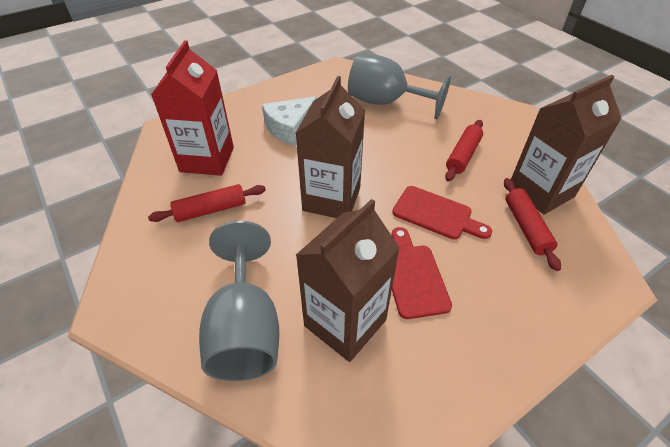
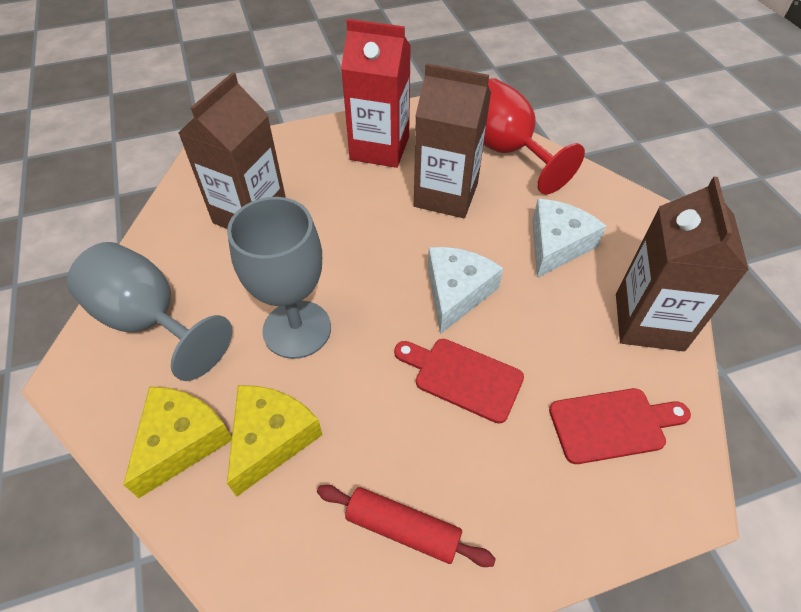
red goblet: none = 0 -> [484,78,585,195] = 1
red rolling pin: [148,184,266,222] [445,120,483,181] [504,178,561,271] = 3 -> [317,485,496,567] = 1
white cheese: [262,96,317,146] = 1 -> [428,247,503,334] [532,199,606,278] = 2
yellow cheese: none = 0 -> [123,386,232,498] [227,385,322,497] = 2

